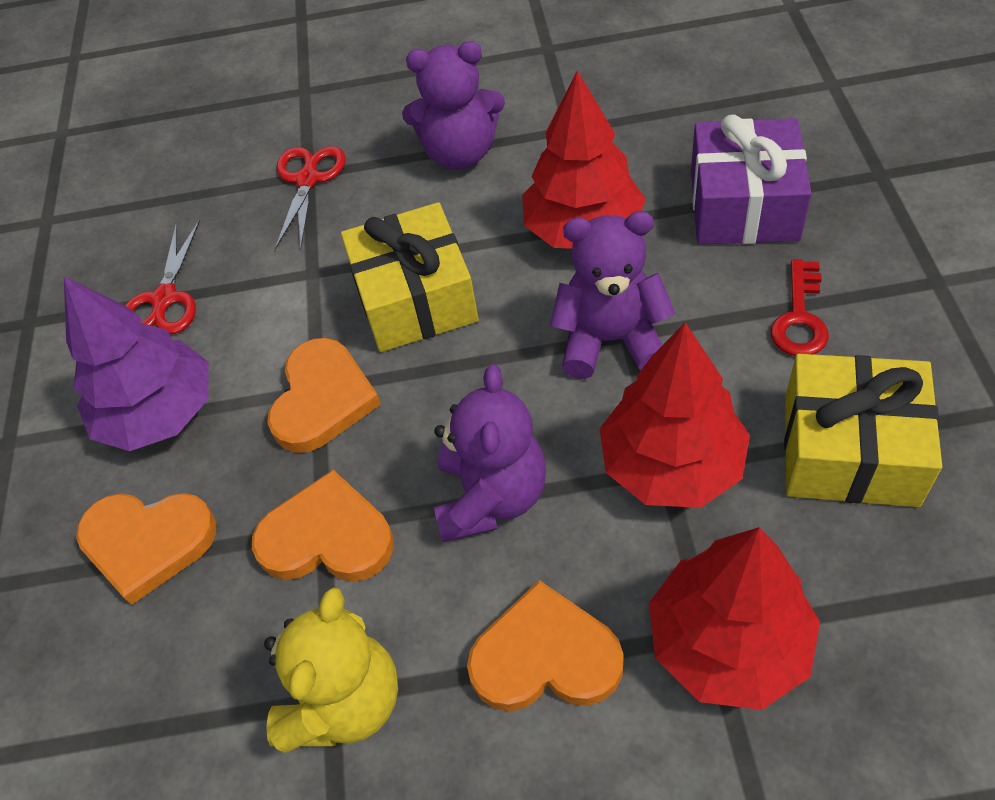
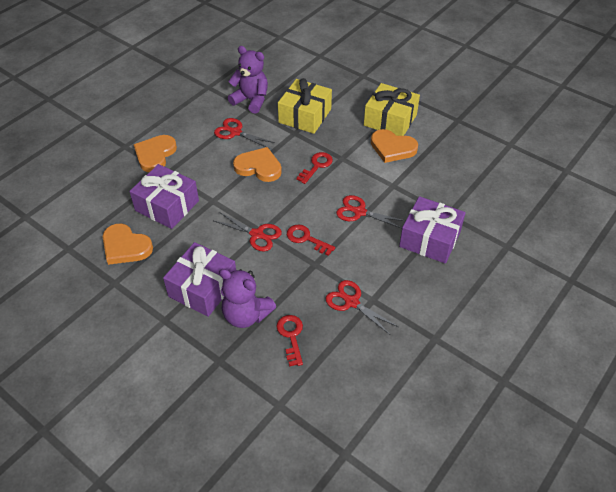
purple gift: [691,115,812,245] = 1 -> [129,164,199,229] [163,242,236,317] [399,196,466,264] = 3
purple teddy bear: [402,41,505,170] [434,365,546,542] [550,211,675,379] = 3 -> [219,269,276,328] [228,46,268,113] = 2
purple tree: [64,276,209,451] = 1 -> none = 0
red key: [771,259,829,356] = 1 -> [277,315,303,367] [287,224,335,256] [296,152,333,184] = 3
red scissors: [125,220,200,334] [275,146,346,250] = 2 -> [214,118,275,147] [214,212,282,251] [325,280,398,335] [336,195,406,228] = 4
red tree: [522,70,646,249] [600,322,750,508] [649,527,820,710] = 3 -> none = 0
yellow teddy bear: [264,587,398,753] = 1 -> none = 0

